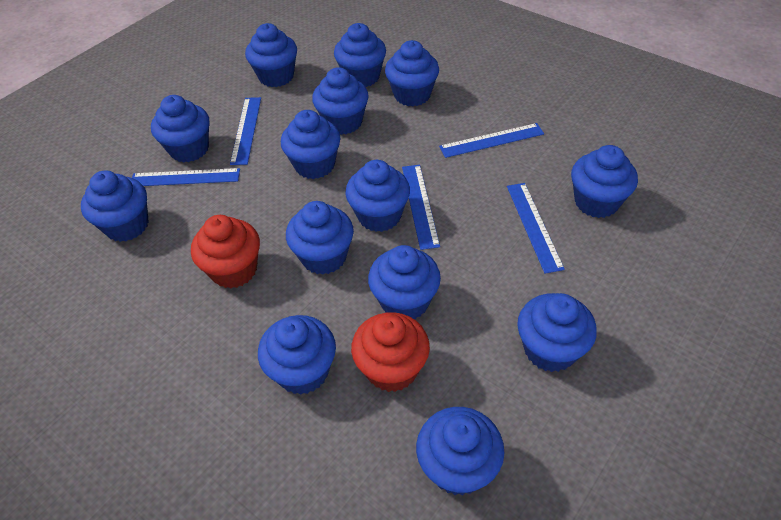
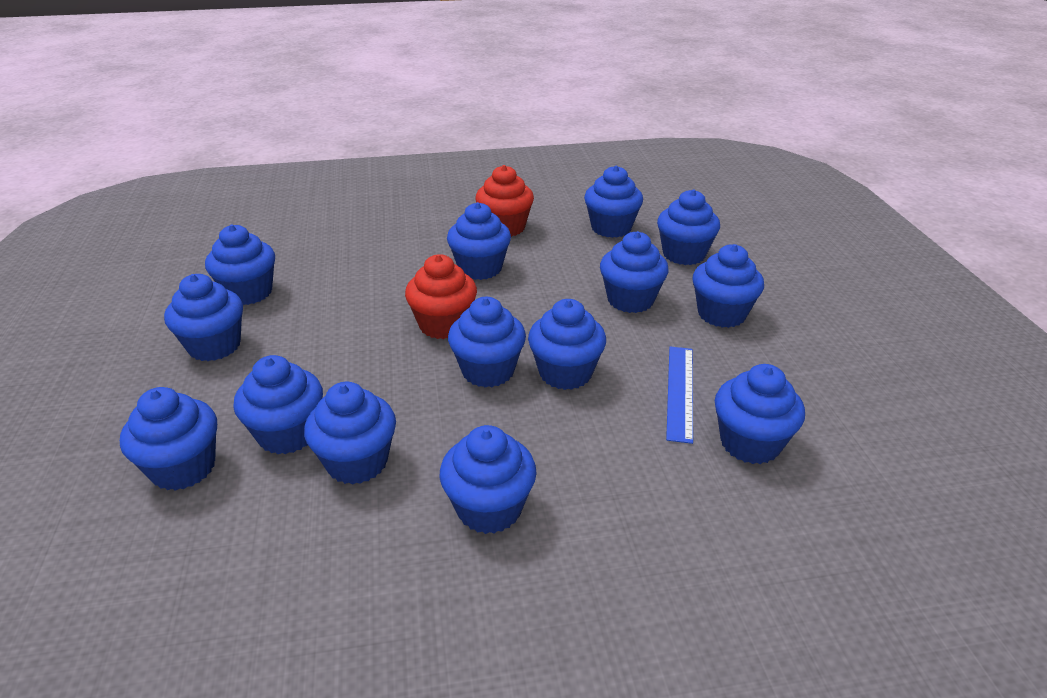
blue ruler: [132,168,240,186] [230,97,261,165] [402,165,440,250] [439,123,544,158] [507,183,565,273] = 5 -> [666,347,693,444] = 1

